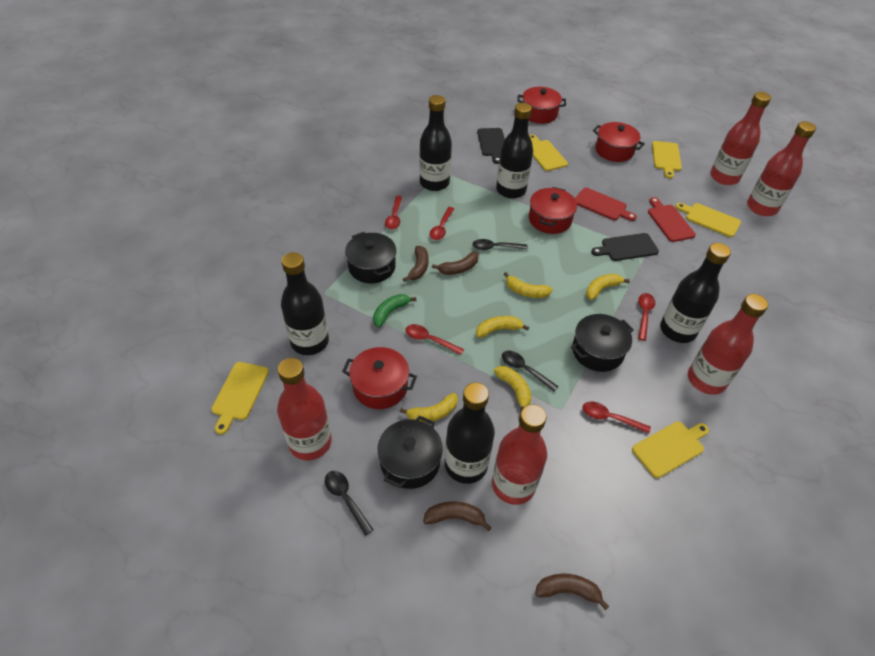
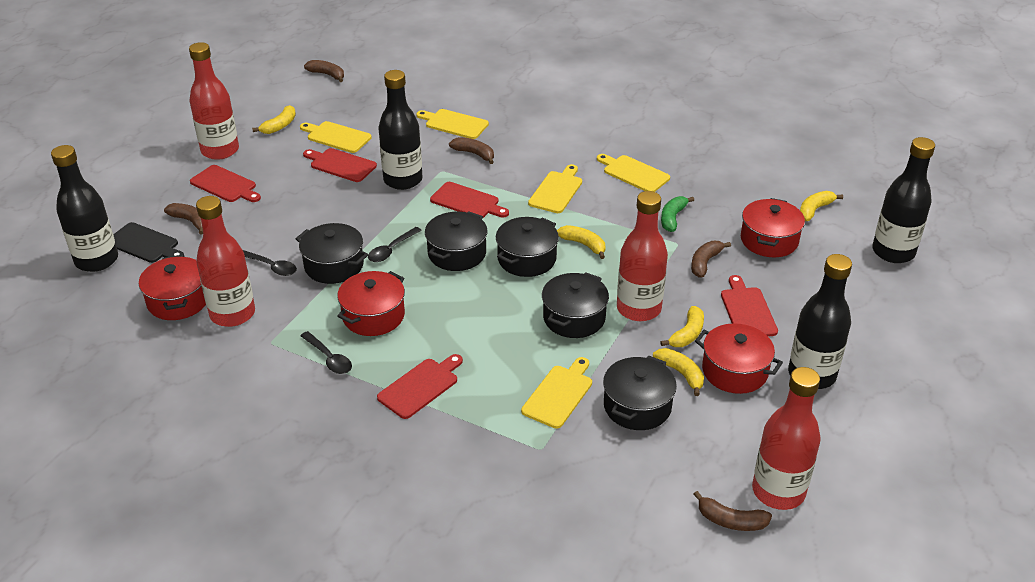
black bottle: [281,252,329,355] [419,95,452,191] [445,382,495,484] [496,103,533,199] [660,243,731,343] = 5 -> [51,145,118,272] [378,70,423,190] [788,254,852,389] [872,137,935,263] = 4
black cutting board: [477,128,505,164] [591,233,659,261] = 2 -> [113,222,184,263] = 1
black pot: [345,232,396,283] [377,415,443,489] [571,314,634,372] = 3 -> [296,223,368,284] [425,211,488,271] [496,217,559,277] [542,272,609,338] [603,355,677,430] = 5
brown banana: [403,246,429,282] [423,501,492,531] [432,252,479,275] [535,574,609,610] = 4 -> [164,203,203,235] [304,60,344,82] [449,137,494,164] [691,241,731,278] [693,491,772,531] = 5
red bottle: [277,358,332,460] [492,404,547,505] [688,294,768,395] [710,92,771,185] [747,121,816,216] = 5 -> [189,42,239,160] [196,196,255,327] [617,191,668,321] [752,367,821,510] = 4
red cutting board: [575,188,637,221] [648,197,696,242] = 2 -> [190,165,261,202] [303,148,377,182] [377,354,463,419] [430,182,509,218] [721,275,778,337] = 5
red spoon: [385,196,402,230] [405,324,464,355] [430,207,454,240] [583,402,651,434] [638,293,655,341] = 5 -> none = 0

